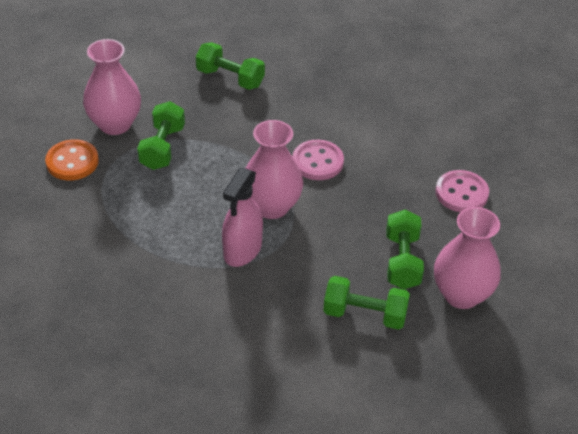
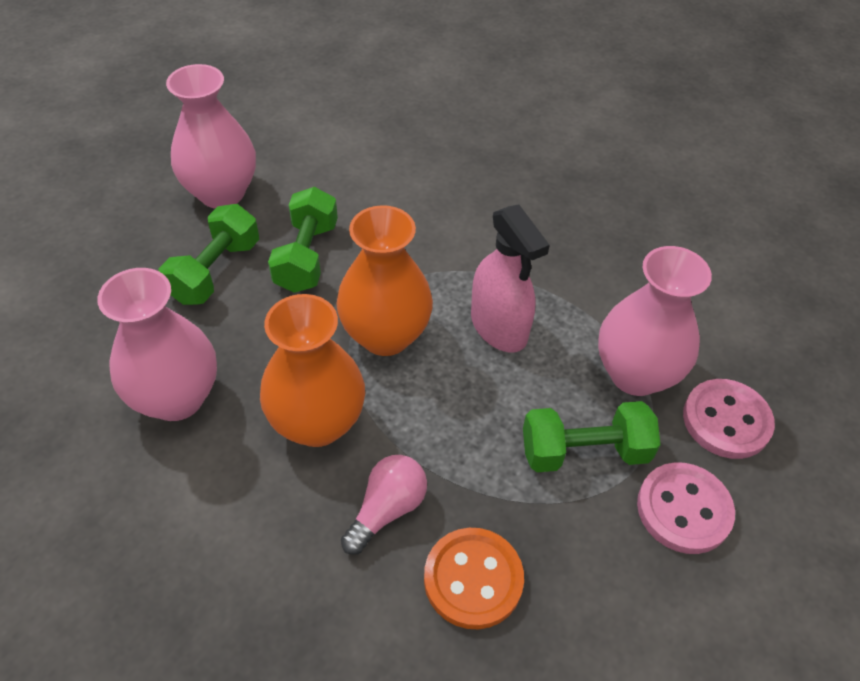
green dumbbell: [137,101,185,170] [196,42,265,90] [323,276,410,330] [386,210,424,289] = 4 -> [158,204,259,305] [268,187,338,293] [523,401,661,472] = 3
orange vase: none = 0 -> [260,294,365,447] [336,205,433,356] = 2
pink light bulb: none = 0 -> [341,455,427,555] = 1

